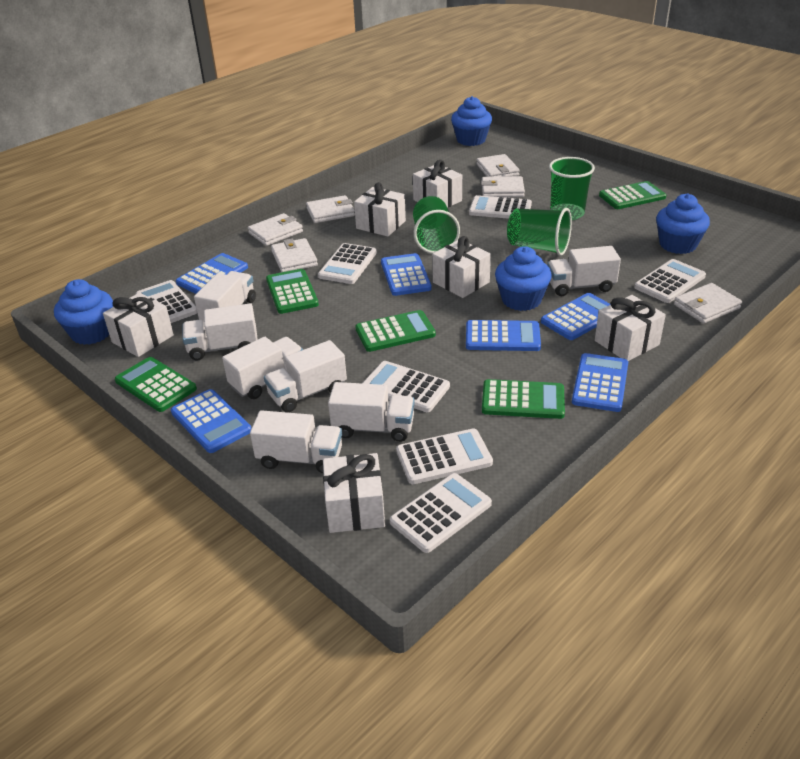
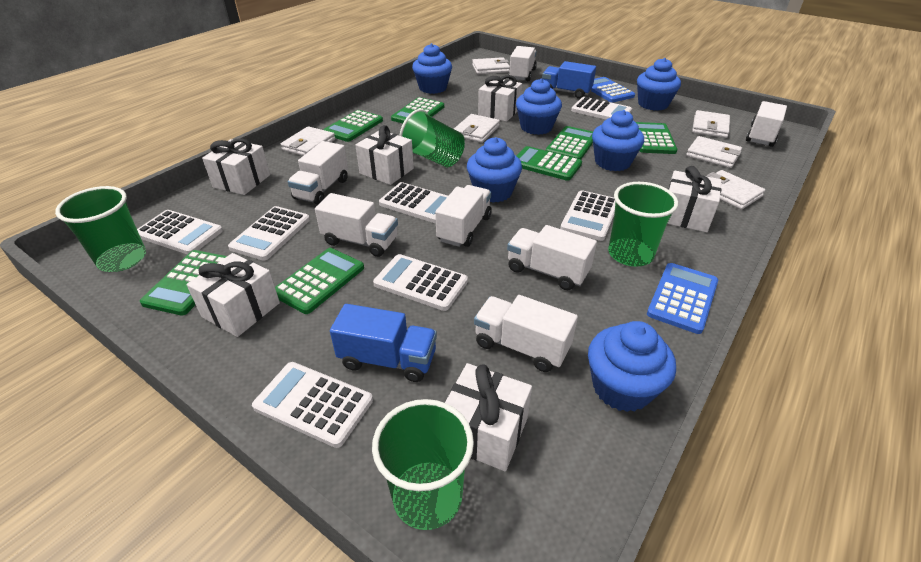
blue calculator: [171,389,252,453] [176,253,248,294] [381,253,432,296] [466,320,541,351] [541,293,611,340] [572,353,628,412] = 6 -> [591,77,635,103] [647,263,718,334] = 2
blue cupcake: [54,279,113,345] [451,96,492,146] [495,246,552,311] [656,194,710,254] = 4 -> [412,43,452,94] [467,137,522,203] [516,78,562,135] [588,321,676,412] [592,110,644,171] [637,58,681,111] = 6
blue truck: none = 0 -> [330,304,437,382] [542,61,596,99] = 2
green calculator: [115,357,197,412] [266,269,319,314] [355,310,436,352] [482,379,565,419] [599,181,666,209] = 5 -> [140,250,227,315] [275,248,364,314] [323,110,383,142] [391,97,444,123] [516,146,582,181] [546,126,593,160] [636,122,677,154] = 7
green cup: [413,196,460,254] [507,208,572,256] [549,157,595,220] = 3 -> [55,186,146,272] [372,399,474,530] [399,109,465,167] [608,182,678,267] = 4

